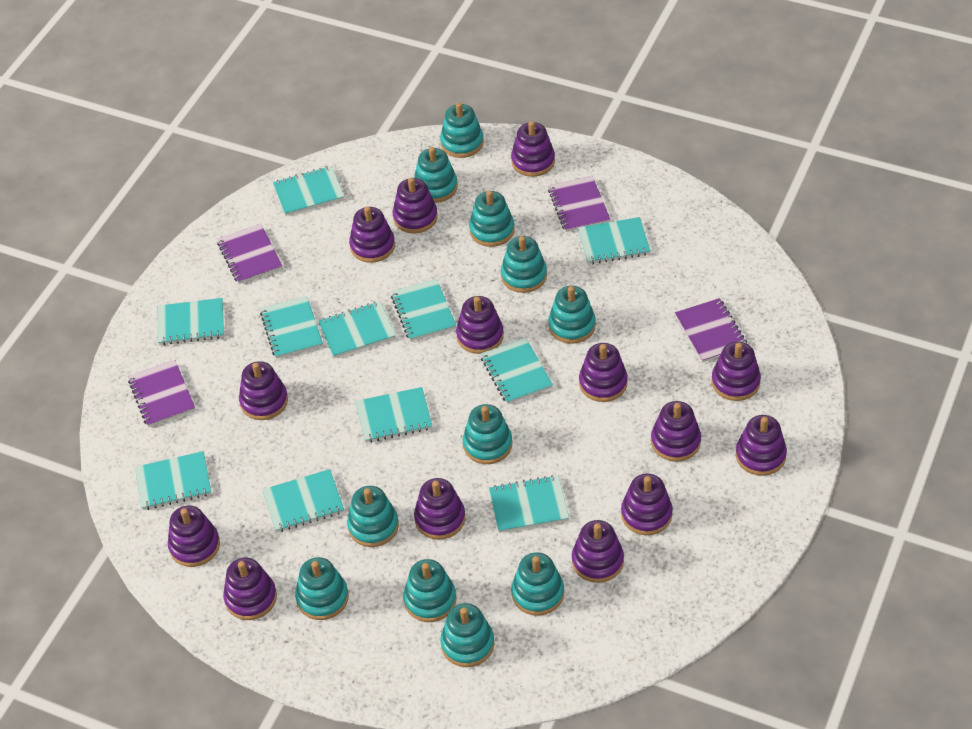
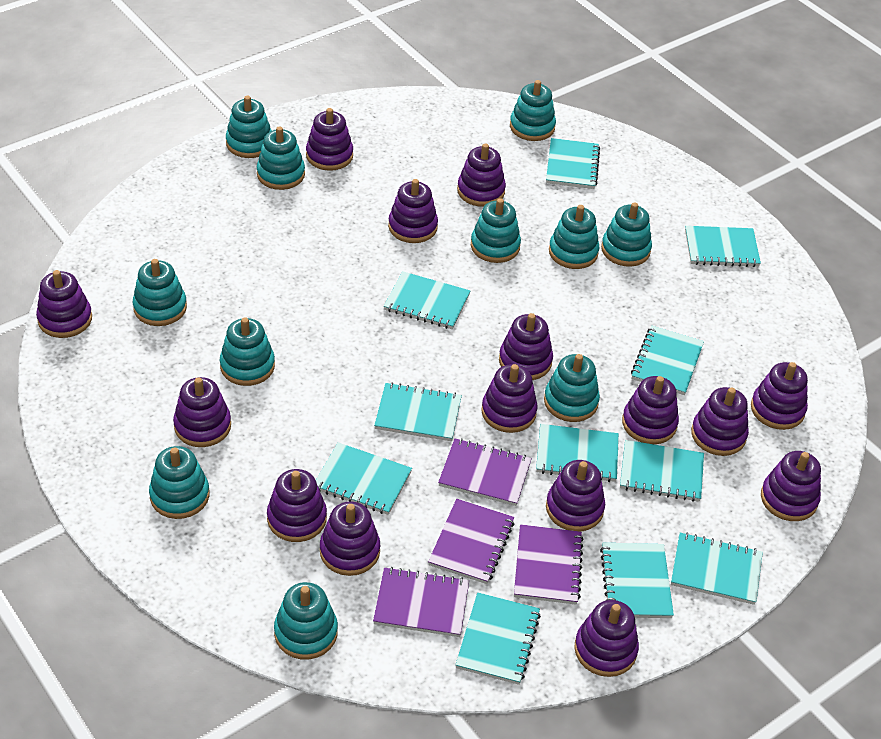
purple stacking toy: [168,505,220,567] [223,558,277,620] [239,361,288,420] [349,206,395,263] [393,177,438,234] [414,478,465,540] [456,296,504,354] [511,121,555,177] [572,520,624,583] [579,343,628,402] [621,473,673,535] [651,401,701,462] [711,342,761,401] [736,415,787,476] = 14 -> [36,270,92,338] [173,377,231,447] [267,469,327,542] [306,108,353,171] [320,501,380,576] [388,179,438,243] [457,144,506,207] [481,364,538,433] [499,313,553,380] [546,460,605,531] [574,600,639,677] [622,376,679,444] [691,387,749,456] [751,362,808,430] [761,451,821,521] = 15

